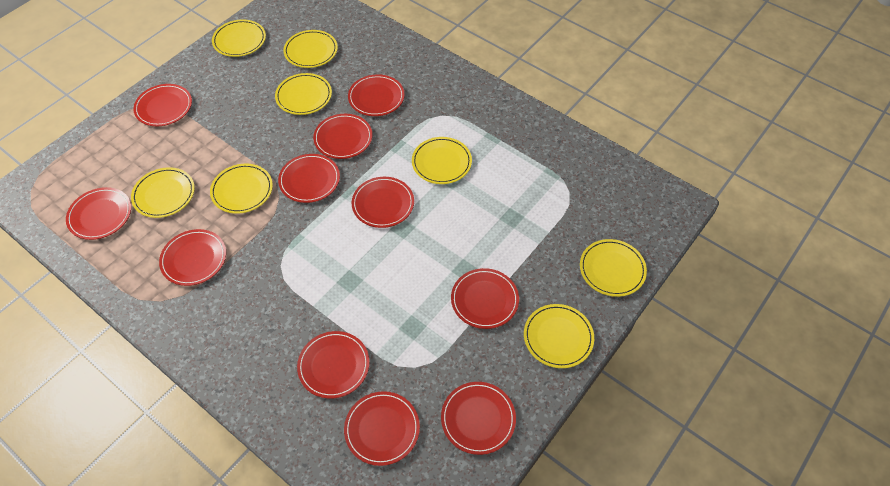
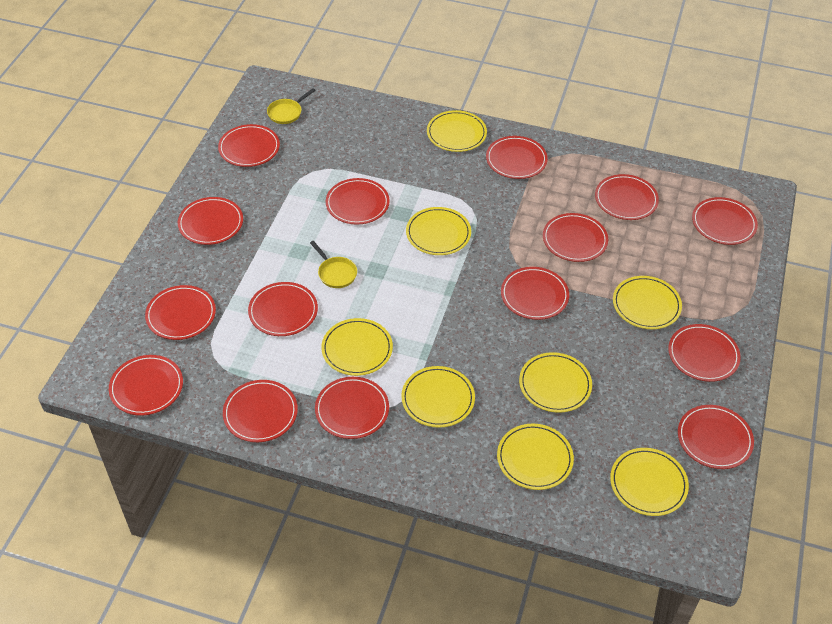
red plate: [66,187,131,240] [133,84,192,126] [159,229,226,286] [278,154,340,203] [297,331,369,398] [313,114,372,159] [344,391,420,466] [348,74,405,116] [351,177,414,228] [441,382,516,455] [451,268,519,329] = 11 -> [109,355,183,416] [145,285,216,340] [178,197,243,245] [218,124,280,167] [223,380,298,442] [248,282,318,336] [315,377,389,439] [326,178,390,224] [486,136,548,179] [501,267,569,320] [543,213,608,262] [595,174,659,220] [668,324,741,382] [678,405,754,469] [692,197,758,245] = 15
yellow pan: none = 0 -> [267,88,316,124] [310,241,357,288] = 2

